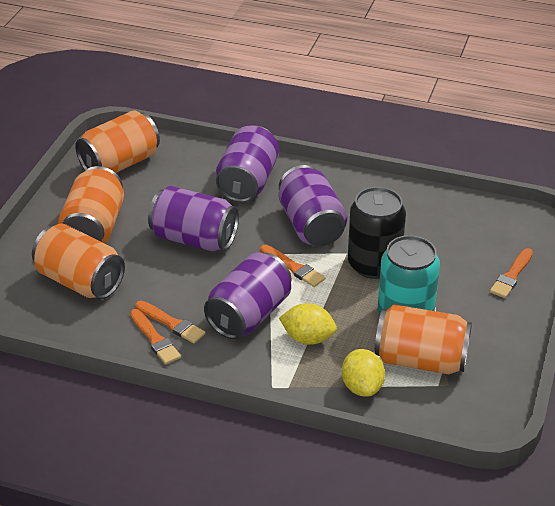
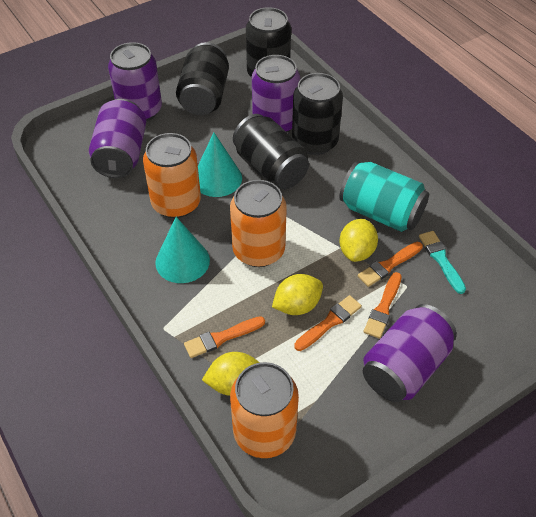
black can: [348,187,406,279] = 1 -> [176,42,229,115] [233,114,309,189] [246,7,291,77] [292,73,343,155] = 4
orange can: [32,224,125,299] [58,166,124,243] [75,111,160,173] [374,304,472,374] = 4 -> [143,133,201,218] [230,180,287,267] [230,362,299,458] = 3
turquoise brush: none = 0 -> [419,231,466,294] = 1
turquoise cone: none = 0 -> [155,217,210,283] [198,132,242,197] = 2
yellow lemon: [279,303,337,345] [342,349,385,397] = 2 -> [202,352,260,396] [272,274,323,315] [340,219,378,262] = 3

